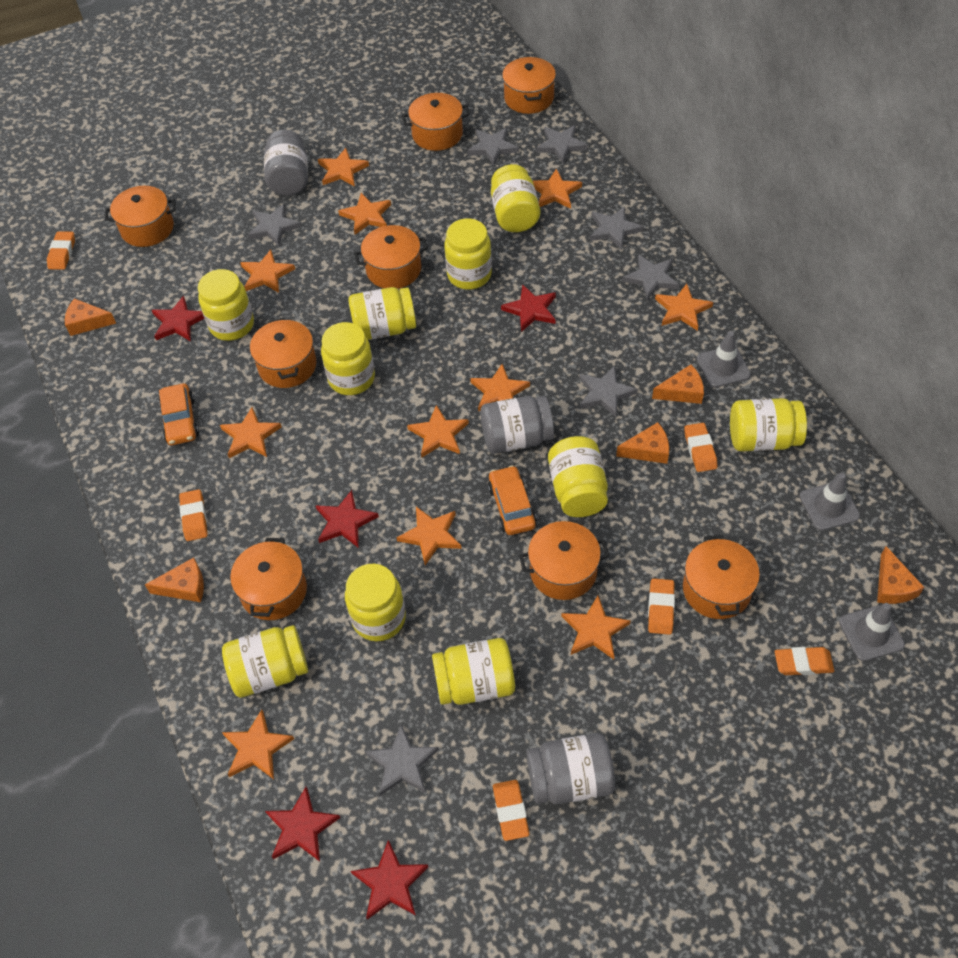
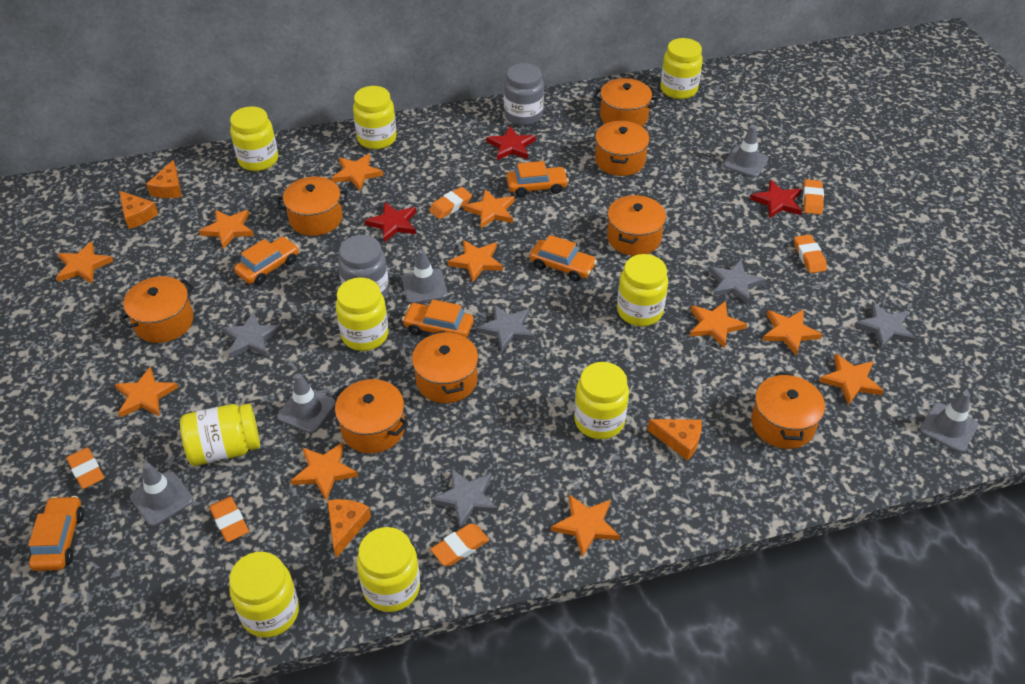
grey jar: [264,130,308,195] [481,396,554,454] [526,733,615,804] = 3 -> [338,235,389,298] [504,63,544,126] = 2
grey star: [248,204,302,246] [365,724,439,796] [467,128,519,166] [536,125,588,163] [579,366,638,417] [590,206,643,250] [622,255,679,300] = 7 -> [222,311,282,358] [431,468,498,528] [476,305,535,352] [709,260,765,304] [854,302,916,350] = 5
grey traffic cone: [697,331,751,388] [799,473,860,531] [839,603,905,661] = 3 -> [130,463,193,526] [277,373,336,433] [402,249,448,304] [723,125,768,177] [919,391,979,452] = 5
orange car: [159,383,199,445] [488,465,537,535] = 2 -> [28,496,84,571] [234,236,299,285] [402,299,474,338] [507,161,569,197] [529,235,597,281] = 5
orange cheese: [65,298,116,336] [145,558,204,602] [616,422,669,464] [652,364,704,404] [877,546,924,604] = 5 -> [119,191,158,229] [146,160,182,198] [327,499,371,558] [647,419,702,461] = 4
red star: [152,296,205,342] [265,787,340,862] [315,490,379,548] [351,840,428,920] [501,284,556,332] = 5 -> [365,202,416,242] [486,126,536,160] [750,180,802,218] = 3
yellow jar: [198,269,254,341] [222,625,308,698] [321,322,375,395] [345,564,406,641] [348,287,416,340] [432,638,515,705] [444,218,492,290] [491,164,540,232] [548,436,608,517] [730,398,807,452] = 10 -> [180,403,260,466] [229,552,299,638] [230,106,278,171] [336,277,389,351] [353,86,397,150] [357,527,420,612] [574,362,629,439] [617,254,668,326] [660,38,703,99] = 9

